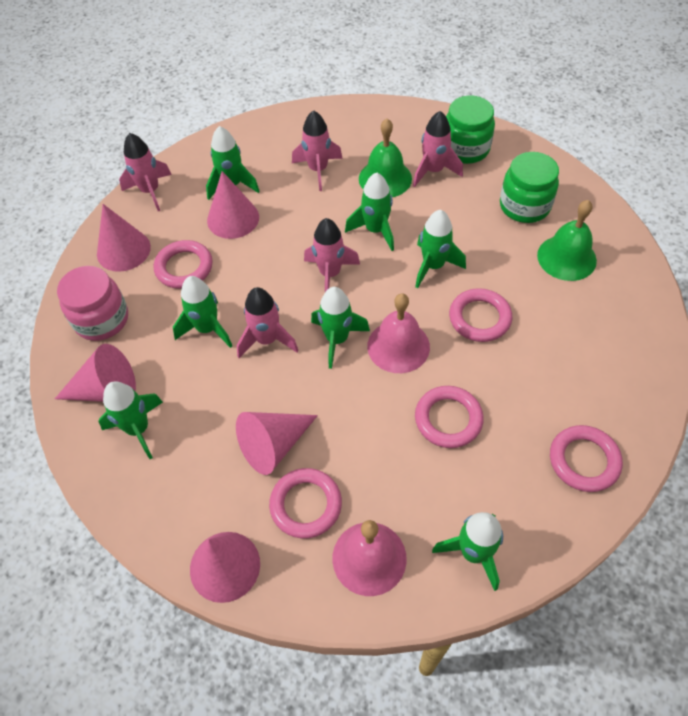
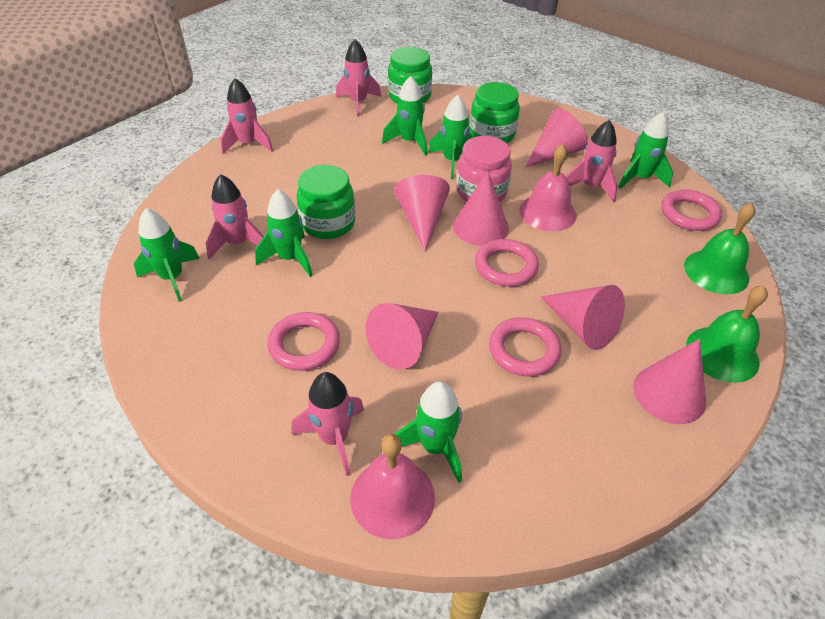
green jar: [446,95,495,164] [500,152,559,223] = 2 -> [297,165,355,239] [388,47,432,104] [470,82,520,143] = 3
green rocket: [98,381,163,459] [173,276,232,348] [206,126,260,200] [311,287,370,369] [345,172,394,251] [415,210,466,288] [432,512,503,591] = 7 -> [134,208,200,302] [255,189,313,277] [382,76,427,156] [395,381,462,483] [428,95,474,179] [618,112,673,189] = 6
pink cone: [55,344,136,402] [97,204,151,272] [190,532,260,603] [207,171,259,239] [236,412,318,475] = 5 -> [365,303,439,370] [394,175,450,252] [453,171,509,246] [525,109,588,168] [541,285,625,350] [633,339,706,424] = 6
pink ring: [154,240,213,289] [269,468,342,538] [415,386,484,448] [449,288,512,342] [550,425,623,492] = 5 -> [268,312,340,371] [475,239,539,287] [489,317,561,376] [661,190,722,231] = 4

